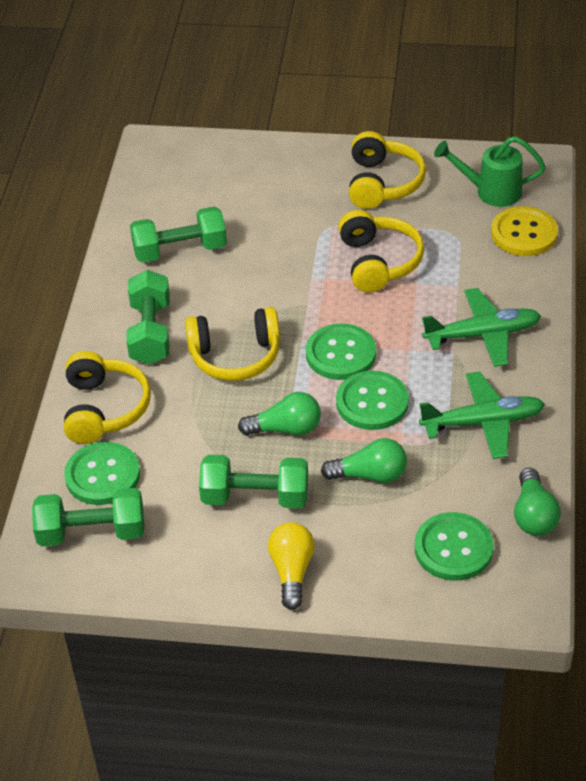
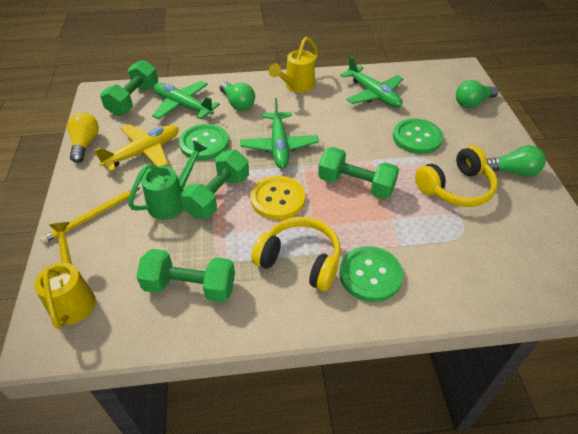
green button: [64,442,140,505] [306,324,376,380] [336,371,409,430] [415,512,494,581] = 4 -> [179,124,229,160] [339,246,403,302] [393,118,443,154] = 3
green plane: [419,371,545,459] [422,288,541,367] = 2 -> [152,81,220,119] [240,98,319,169] [340,56,403,108] = 3
yellow headphones: [64,351,151,444] [185,307,280,381] [338,210,424,293] [349,131,426,209] = 4 -> [251,217,341,291] [415,146,498,207] = 2
yellow pencil: none = 0 -> [40,187,141,244] = 1
yellow plane: none = 0 -> [94,124,179,172] = 1
yellow watering can: none = 0 -> [34,222,96,329] [269,37,318,93] = 2

